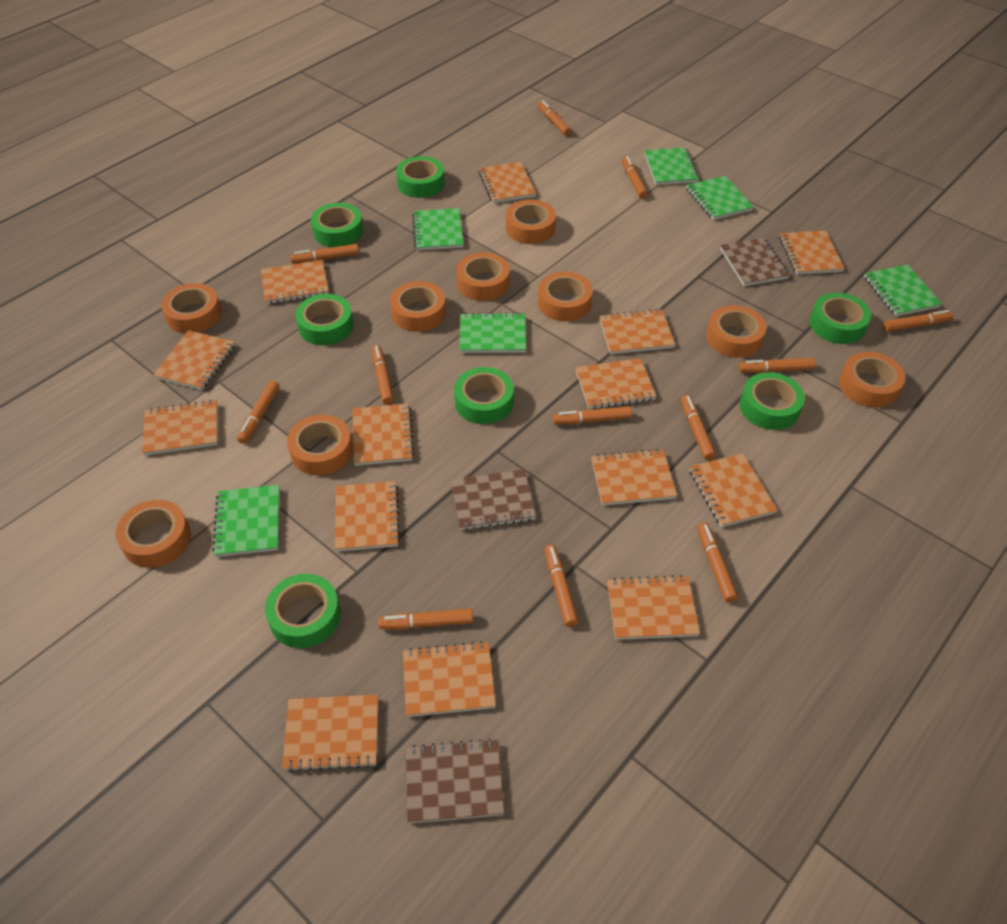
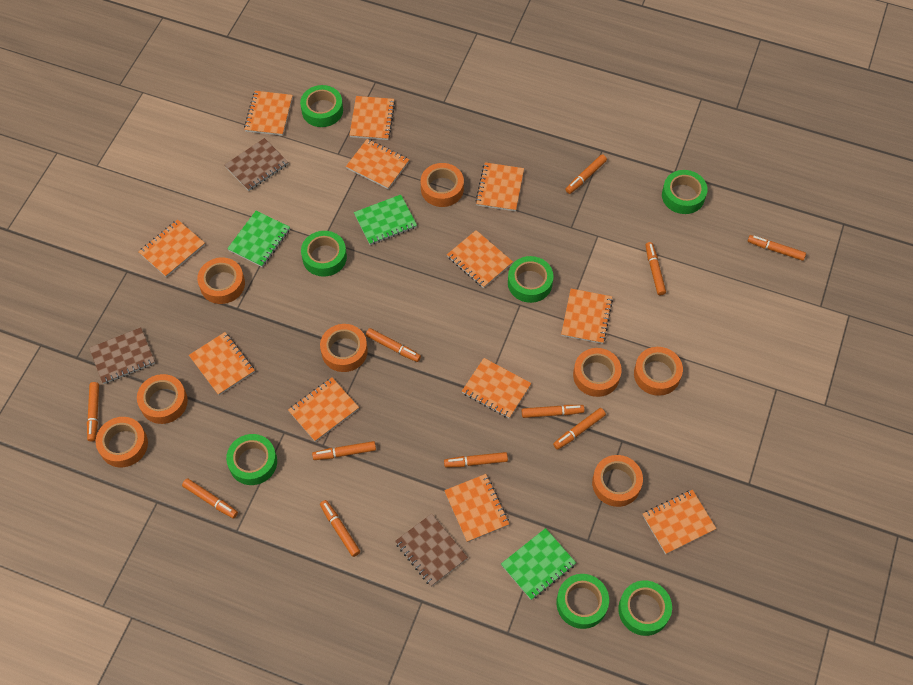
green notebook: [212,485,280,557] [412,208,464,251] [460,312,526,353] [644,148,699,185] [686,176,754,220] [864,265,942,316] = 6 -> [227,211,290,267] [354,194,417,245] [501,528,576,600] = 3
orange marker: [237,381,280,444] [290,244,359,263] [372,345,394,405] [379,609,473,629] [538,100,571,136] [544,544,579,627] [553,406,632,424] [622,156,648,199] [681,395,716,460] [697,522,738,602] [739,358,816,373] [882,310,953,332] = 12 -> [87,382,99,442] [182,478,238,518] [312,441,376,460] [320,500,360,557] [366,328,421,362] [444,452,508,468] [522,405,584,418] [553,408,606,450] [565,154,607,194] [646,242,666,295] [748,235,806,261] = 11
orange notebook: [142,400,218,456] [154,330,235,390] [261,260,329,304] [282,694,378,772] [335,481,400,552] [353,404,414,466] [403,641,496,717] [479,162,536,203] [575,358,656,409] [591,449,677,506] [599,309,675,354] [607,575,700,640] [690,453,777,527] [779,230,845,275] = 14 -> [138,219,205,277] [189,332,255,395] [244,91,293,136] [288,378,359,442] [346,139,409,189] [349,96,395,140] [444,474,509,542] [447,230,513,288] [462,358,531,418] [475,162,524,211] [561,289,613,344] [643,490,717,554] = 12
orange tape: [115,500,191,568] [161,283,222,334] [287,415,353,476] [390,281,446,332] [457,252,510,301] [506,200,556,244] [538,272,593,321] [706,305,766,358] [839,352,905,408] = 9 -> [96,417,148,467] [137,374,188,424] [197,257,245,304] [320,324,368,372] [421,163,464,207] [573,348,622,397] [592,455,643,507] [634,347,683,396] = 8

